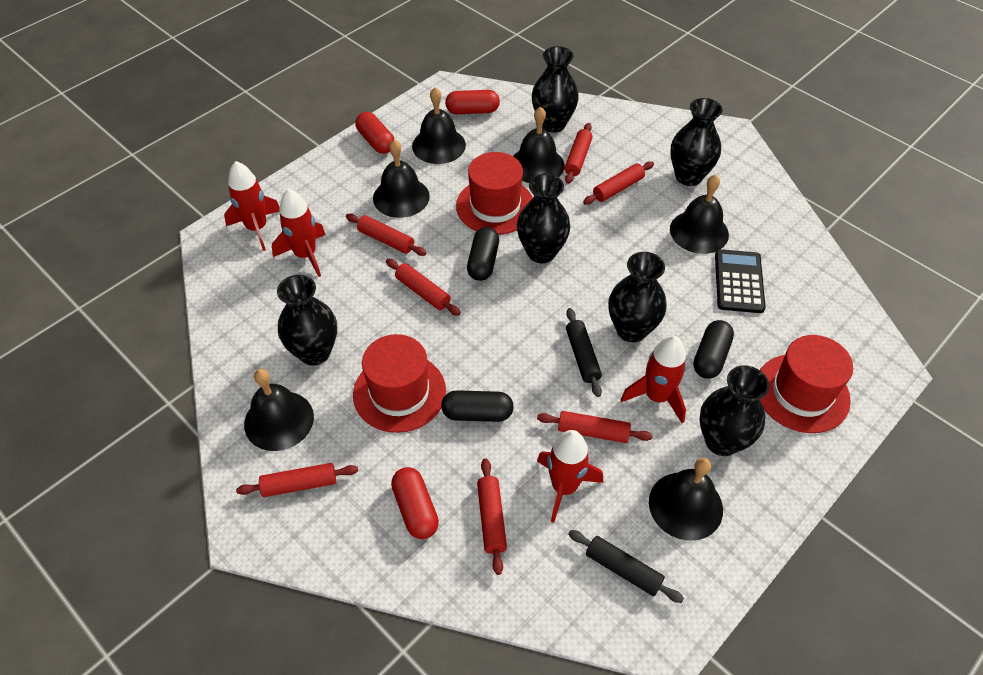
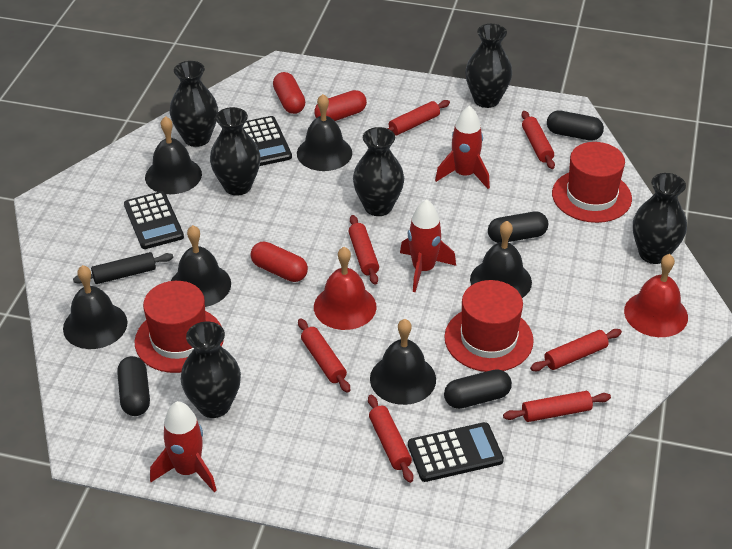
black calculator: [715,249,766,313] = 1 -> [124,191,184,249] [243,116,292,166] [408,422,504,482] = 3
black capsule: [441,390,514,422] [467,227,499,281] [693,320,734,379] = 3 -> [117,356,150,416] [444,369,512,409] [488,211,548,243] [547,110,604,141] = 4
black rolling pin: [566,308,602,397] [568,530,684,603] = 2 -> [73,252,173,284] = 1
red bell: none = 0 -> [314,247,377,330] [624,254,688,337] = 2
red rocket: [224,161,280,251] [272,189,326,277] [537,430,603,523] [620,336,687,423] = 4 -> [150,401,217,492] [400,199,456,292] [435,106,490,189] = 3

